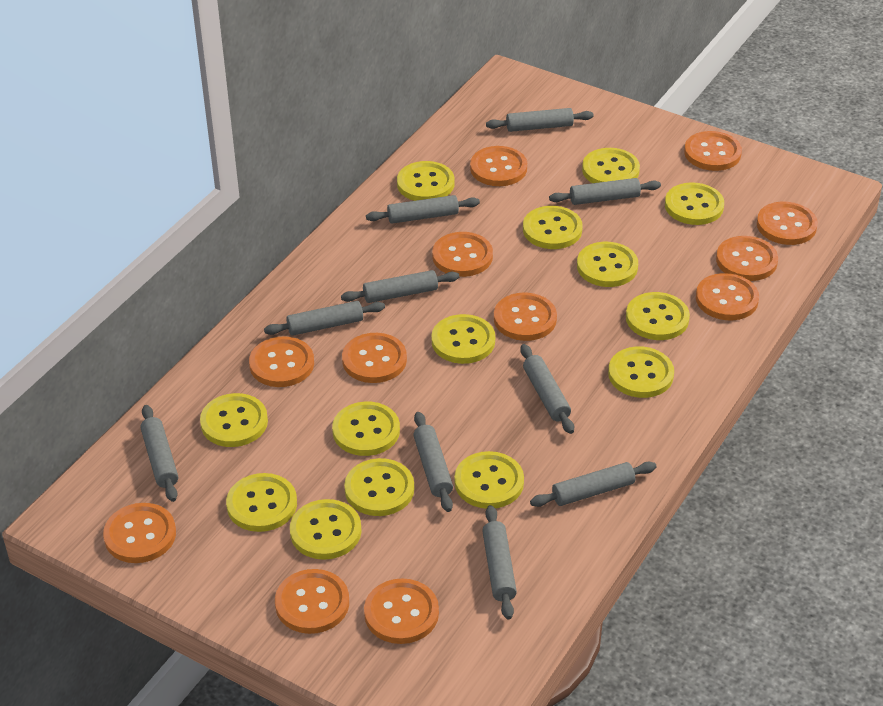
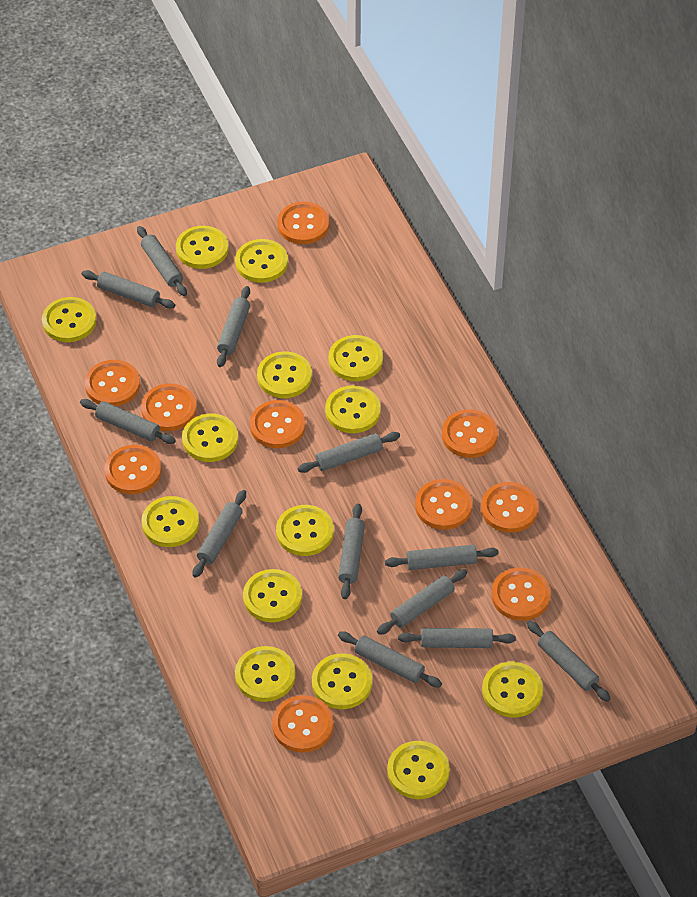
grey rolling pin: [140,405,178,502] [264,301,385,336] [341,270,459,303] [366,195,480,223] [413,412,453,512] [482,505,517,620] [486,108,594,132] [520,344,574,434] [530,462,657,507] [549,178,661,205] = 10 -> [80,399,176,444] [82,270,175,309] [137,226,187,296] [193,490,246,578] [217,286,250,367] [298,432,400,473] [338,503,365,599] [338,631,442,687] [377,569,468,635] [385,545,499,570] [398,628,516,648] [527,621,611,702] = 12
orange button: [103,503,176,563] [249,336,314,387] [275,569,349,634] [342,333,407,383] [364,578,439,644] [432,232,493,277] [470,146,527,186] [494,293,557,341] [684,131,742,171] [696,273,759,320] [716,236,778,281] [757,202,818,245] = 12 -> [85,360,140,406] [104,445,162,494] [141,383,197,431] [250,400,306,448] [272,695,334,753] [277,202,329,244] [415,479,473,530] [442,409,498,458] [481,482,539,533] [491,568,551,621] = 10

